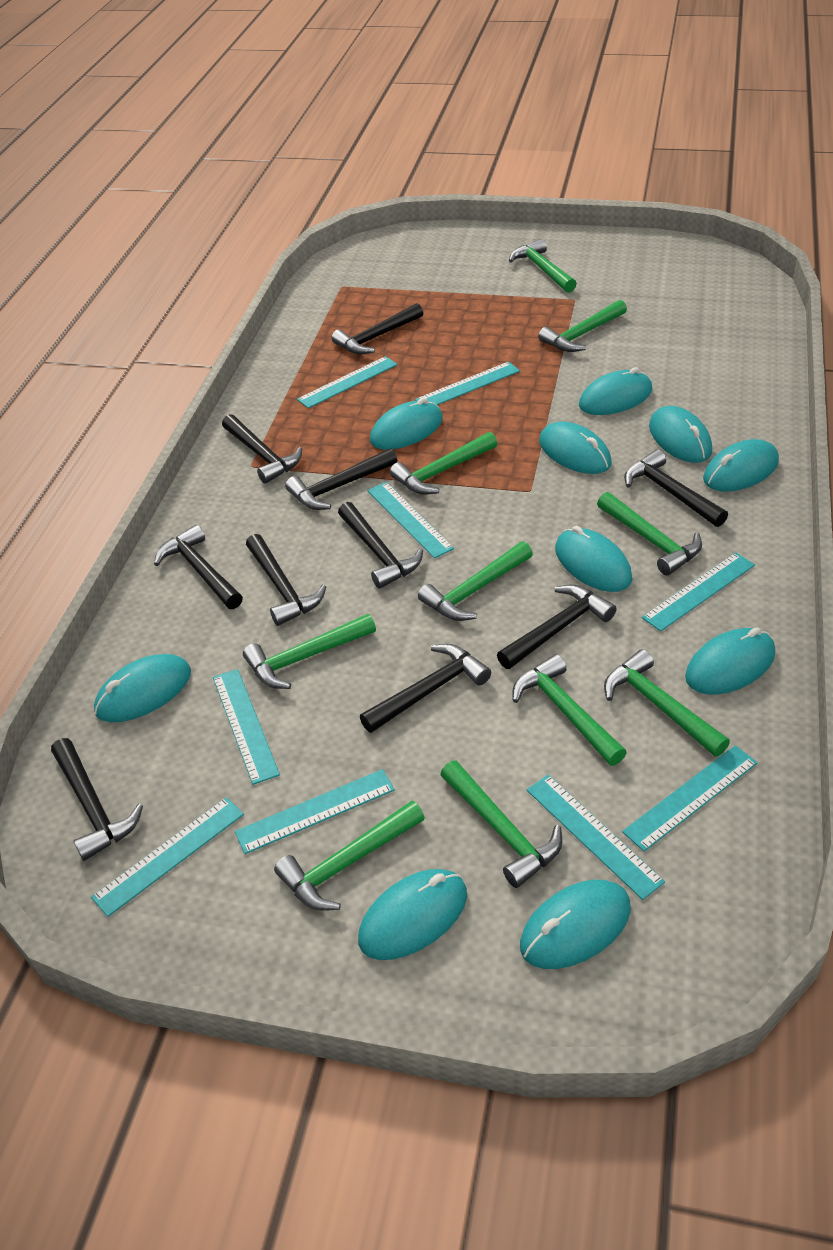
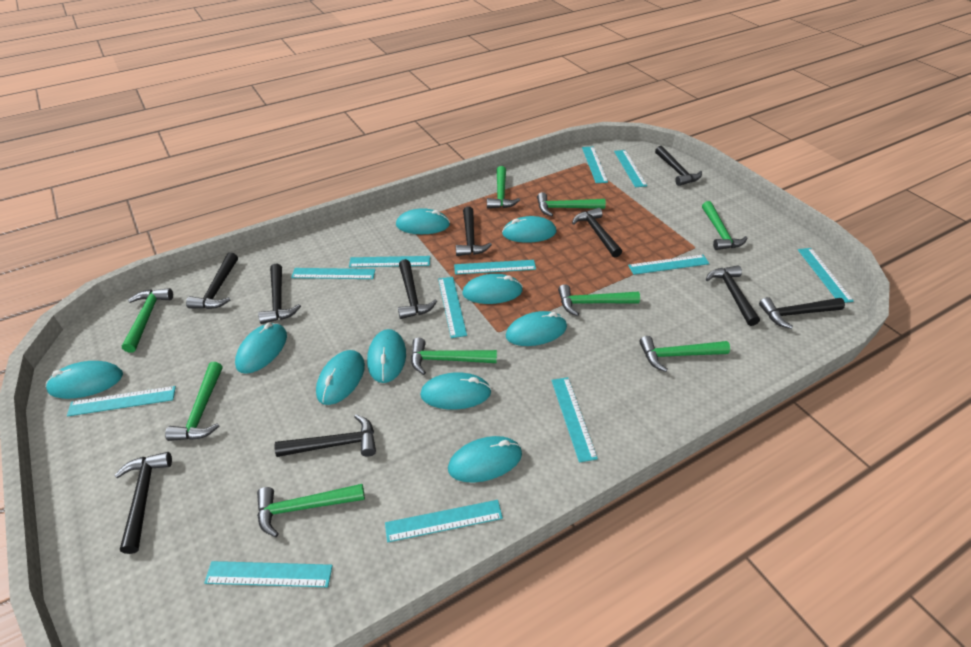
green hammer: [243,614,376,689] [274,801,425,911] [390,432,497,495] [418,541,533,621] [440,760,562,888] [509,239,577,293] [512,654,627,766] [538,300,627,352] [597,492,702,575] [604,649,730,757] = 10 -> [122,288,173,353] [165,362,223,441] [257,484,365,537] [411,338,497,375] [487,166,520,208] [537,192,606,217] [558,284,640,316] [639,336,730,372] [702,201,747,250] = 9
turquoise ruler: [91,797,244,917] [213,669,280,785] [235,769,395,854] [297,356,398,408] [367,482,454,558] [415,362,520,405] [527,774,665,900] [622,745,758,852] [642,553,755,631] = 9 -> [67,386,176,417] [204,561,333,587] [291,268,375,279] [349,256,430,267] [385,500,503,542] [438,277,467,338] [454,260,536,275] [551,377,598,463] [582,147,608,183] [614,150,647,187] [628,255,710,275] [798,248,854,303] = 12

